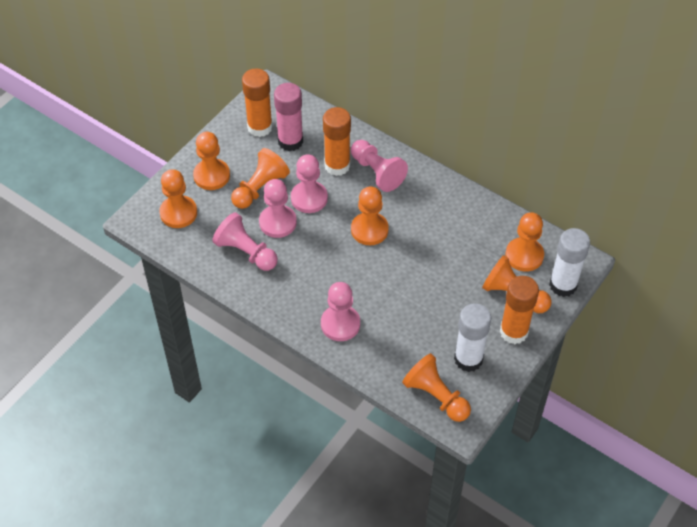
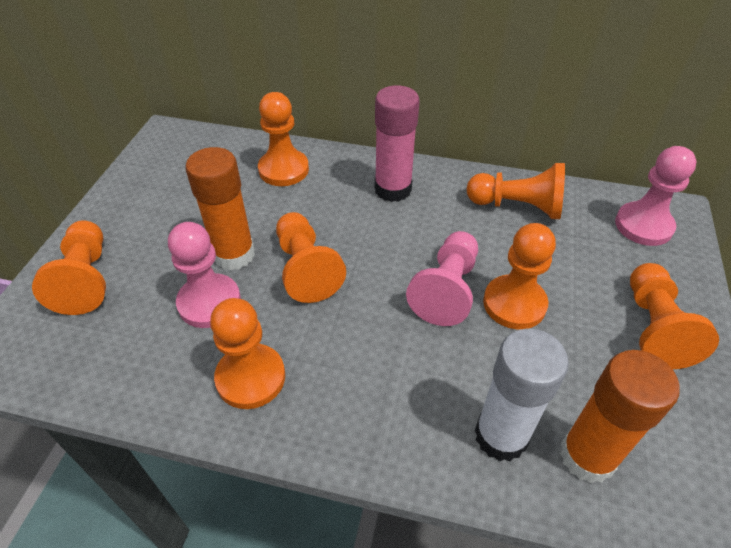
orange glue stick: [242,69,273,137] [323,107,351,176] [500,276,539,344] = 3 -> [185,147,255,271] [560,350,680,483] = 2
pink pawn: [213,212,278,271] [259,179,297,238] [291,154,328,213] [321,282,360,341] [351,140,408,192] = 5 -> [168,222,241,328] [406,231,478,326] [615,146,697,246] = 3
white glue stick: [454,303,491,372] [549,228,590,297] = 2 -> [475,328,569,462] = 1

